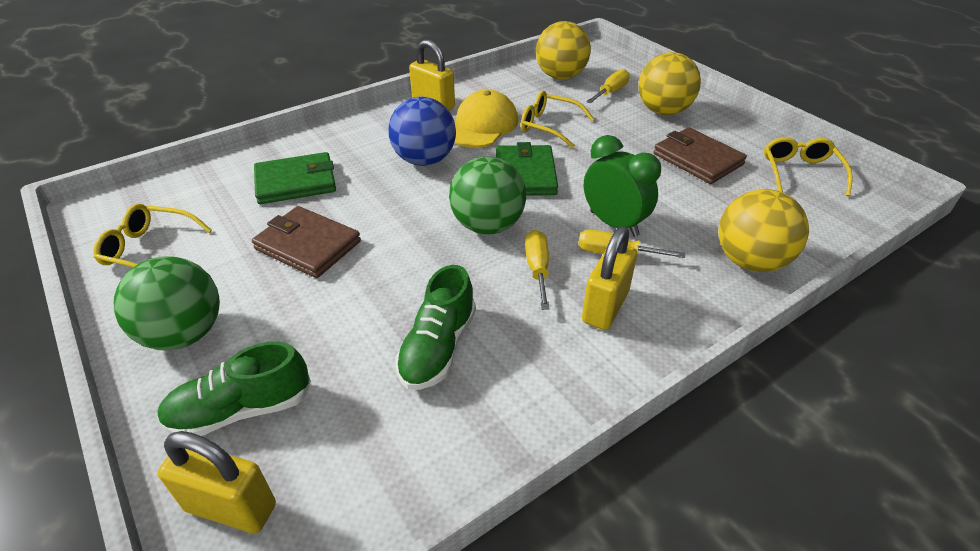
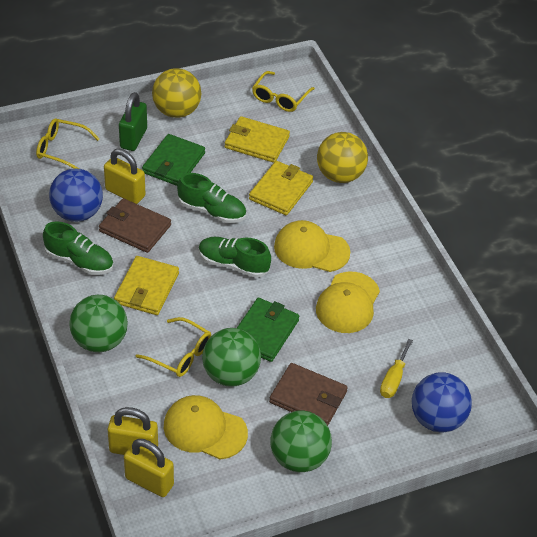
blue ball: [389,97,456,166] = 1 -> [49,169,103,222] [412,372,472,432] = 2
green ball: [114,256,220,351] [449,157,526,235] = 2 -> [69,295,128,352] [202,328,261,387] [270,411,332,472] = 3
green clock: [584,135,661,237] = 1 -> none = 0
green padlock: none = 0 -> [119,92,147,151] = 1
green shoe: [157,341,311,436] [396,265,476,390] = 2 -> [43,221,114,275] [177,173,246,223] [199,237,271,278] = 3
yellow ball: [536,21,591,80] [638,52,701,115] [719,189,809,272] = 3 -> [152,68,201,118] [317,132,368,183] = 2
yellow cap: [454,90,518,148] = 1 -> [164,395,248,459] [274,220,350,272] [316,272,380,333] = 3
yellow screwdriver: [525,230,550,310] [578,230,685,258] [586,69,630,103] = 3 -> [380,339,413,398] = 1
yellow wallet: none = 0 -> [114,256,179,315] [225,116,290,163] [249,161,313,215] = 3

